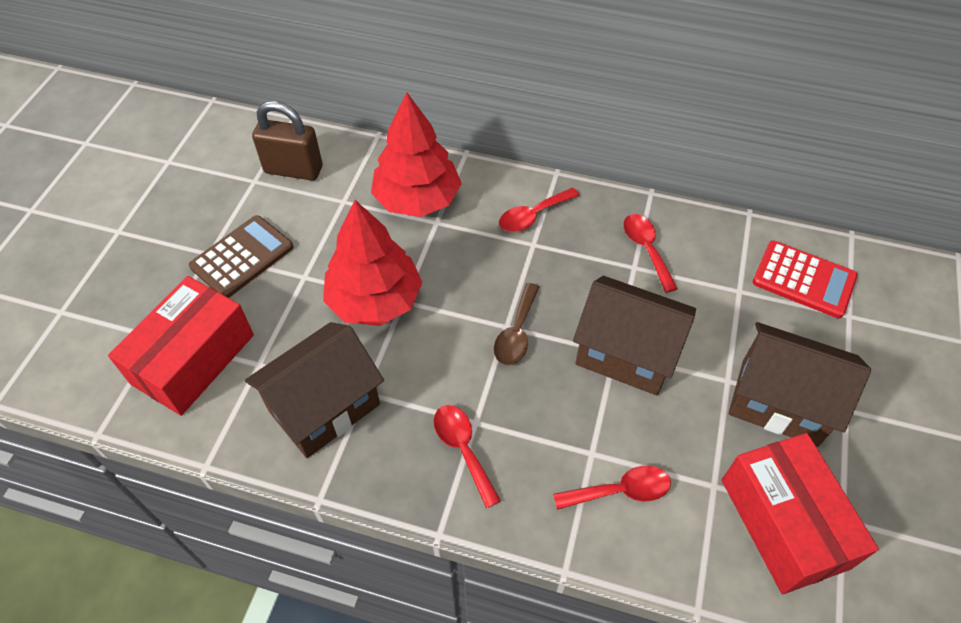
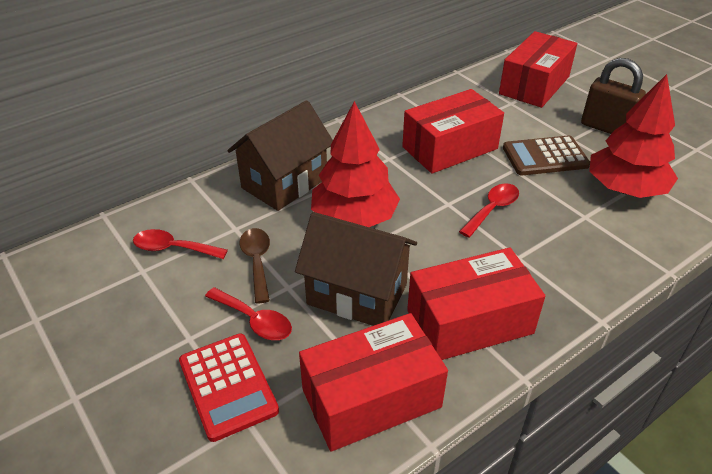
brown house: [245,322,384,458] [573,276,696,396] [728,322,871,447] = 3 -> [227,100,333,211] [295,212,417,326] = 2
red box: [108,276,254,416] [721,433,879,594] = 2 -> [299,313,448,452] [402,89,504,174] [407,247,545,360] [499,31,577,108] = 4
red spoon: [434,405,501,508] [499,188,580,232] [553,466,671,510] [623,214,678,293] = 4 -> [133,229,228,259] [205,287,292,340] [459,183,519,238] = 3

